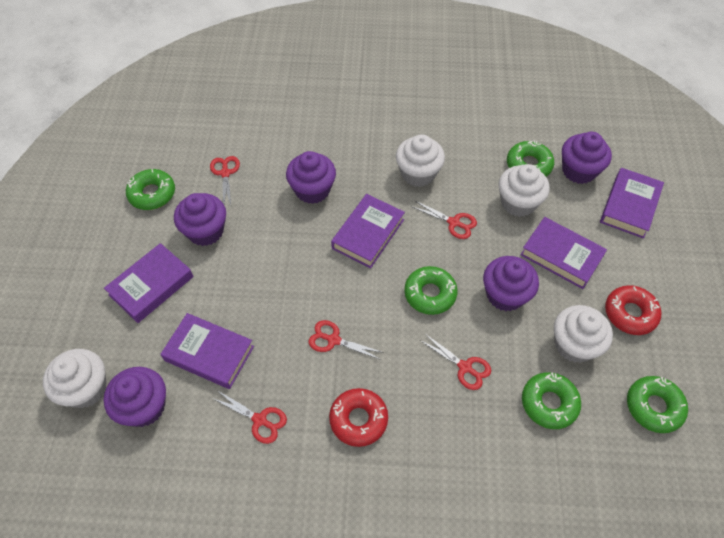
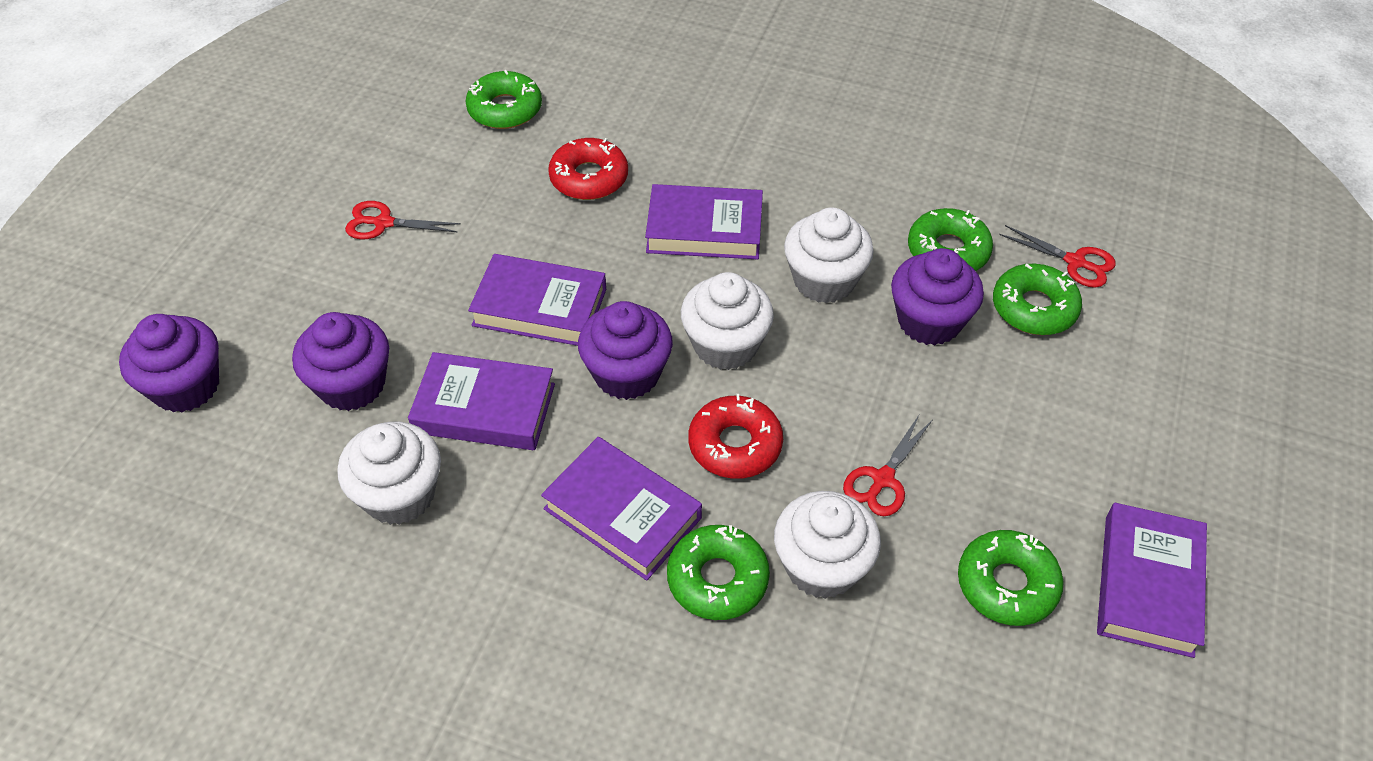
purple cupcake: [104,367,166,427] [174,193,226,246] [286,151,336,204] [483,256,539,311] [562,132,612,184] = 5 -> [119,314,219,412] [292,312,389,411] [578,301,673,400] [891,248,984,346] = 4
red scissors: [210,156,240,205] [212,390,287,444] [309,320,384,360] [411,201,477,239] [420,334,491,390] = 5 -> [345,201,461,239] [843,415,932,516] [999,225,1116,288] = 3

